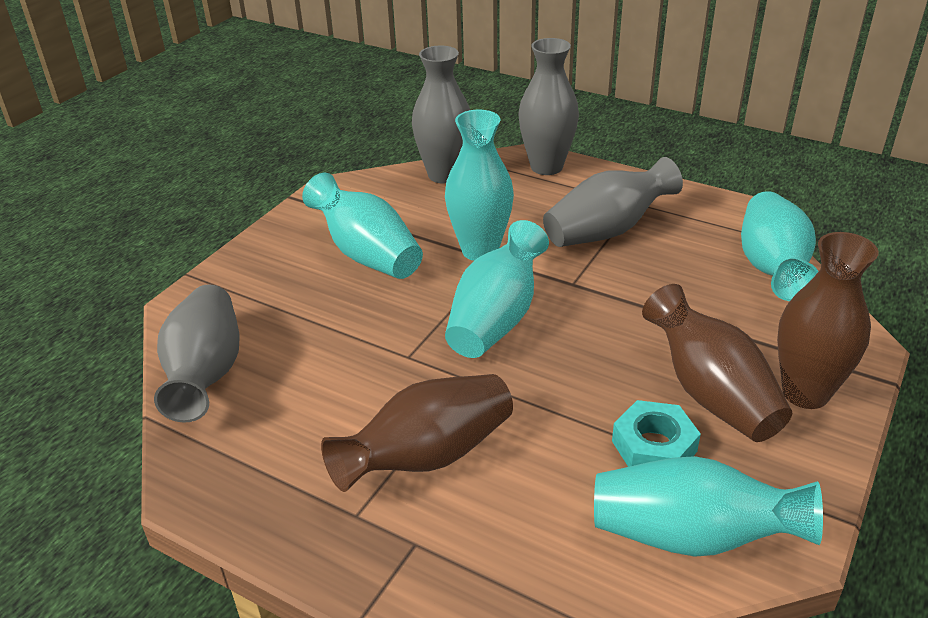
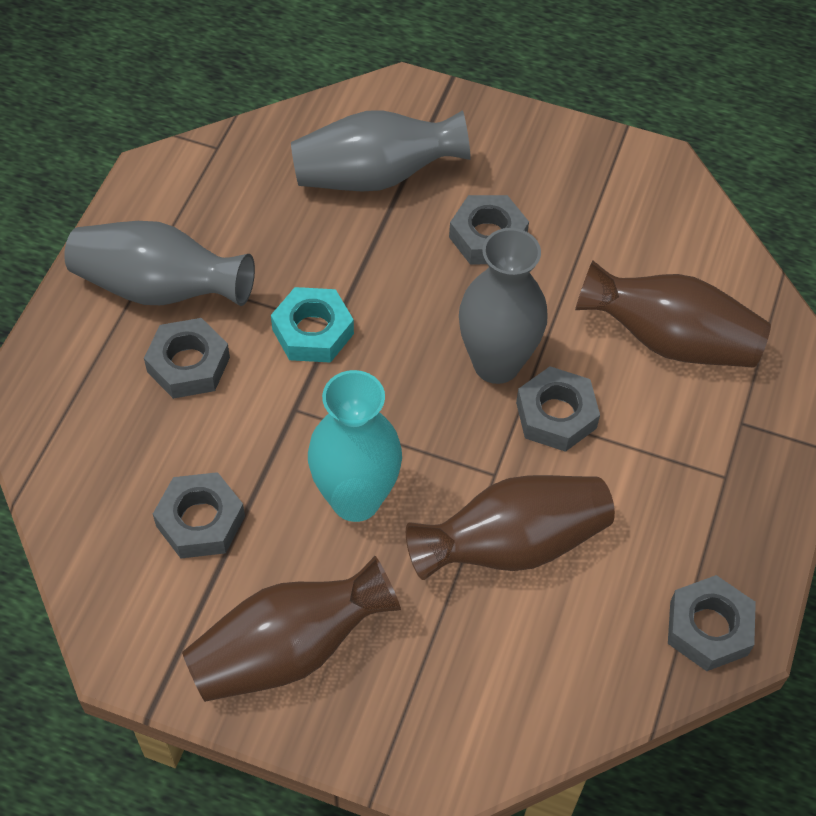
grey nut: none = 0 -> [144,318,230,399] [153,472,245,558] [449,195,529,264] [516,366,600,452] [668,575,756,671] = 5
grey vase: [154,284,240,423] [412,46,470,183] [519,38,579,175] [543,157,683,247] = 4 -> [64,221,255,306] [291,110,471,191] [459,228,548,384] = 3
turquoise vase: [302,173,423,279] [445,110,514,261] [445,220,549,358] [594,456,823,557] [741,191,819,301] = 5 -> [308,370,402,522] = 1

